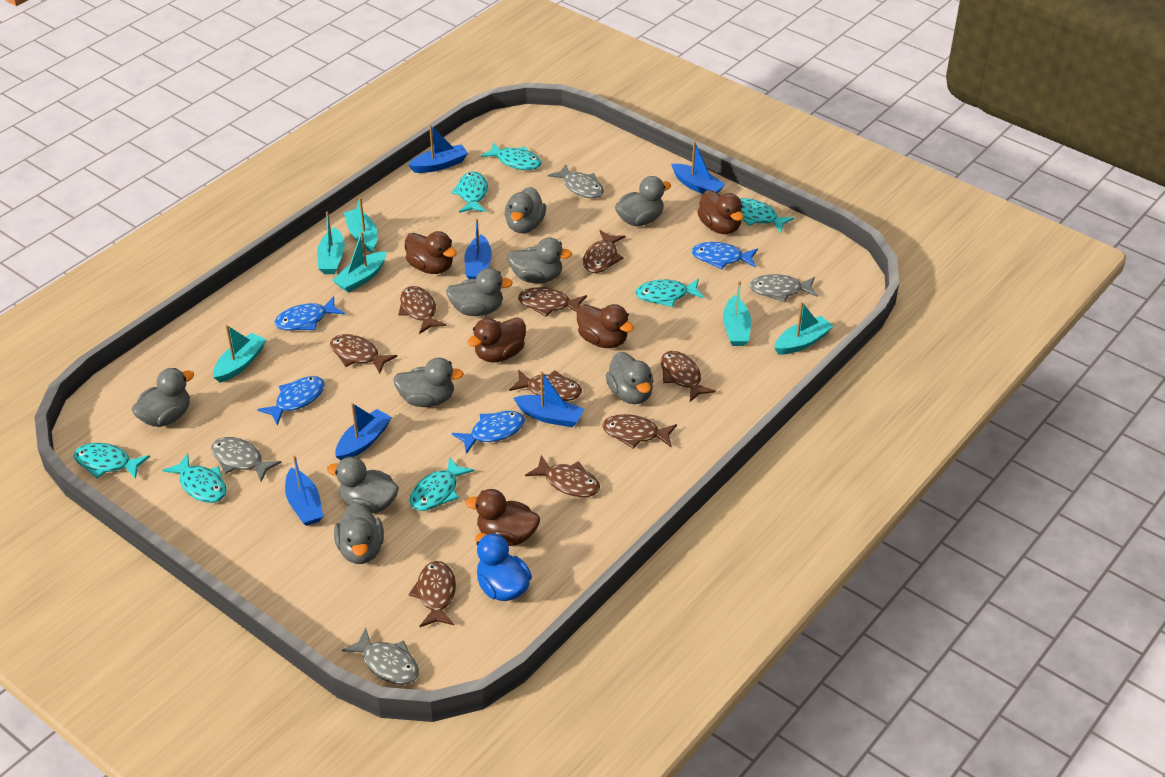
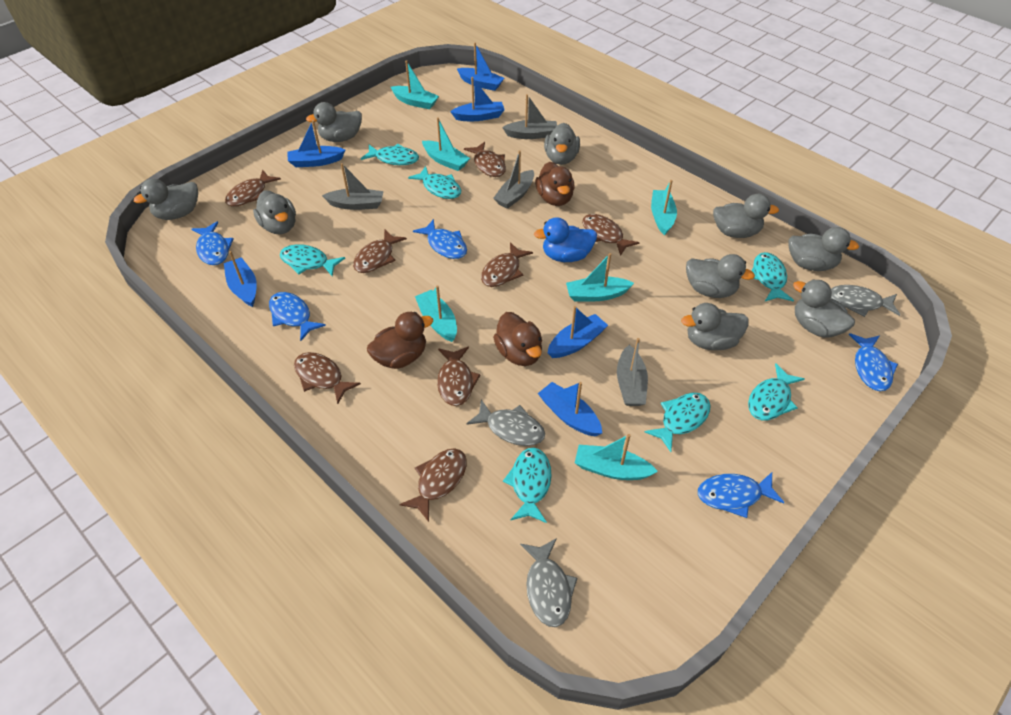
blue fish: [257,376,325,425] [275,296,345,331] [452,411,525,454] [692,242,758,270] = 4 -> [191,221,233,265] [269,292,326,341] [413,219,467,259] [698,472,784,518] [849,333,898,391] = 5
brown duck: [405,231,457,274] [465,489,540,546] [467,317,526,363] [577,304,634,348] [697,190,744,234] = 5 -> [367,312,433,369] [493,312,542,366] [535,162,575,206] = 3
brown fish: [330,334,397,374] [398,286,447,334] [409,561,456,627] [509,369,582,401] [518,287,587,317] [525,455,600,497] [583,230,626,273] [602,414,677,449] [661,351,716,402] = 9 -> [225,170,281,207] [294,352,361,404] [353,229,407,273] [399,448,467,522] [437,347,481,406] [464,142,506,177] [481,242,533,287] [582,214,640,256] = 8
grey boat: none = 0 -> [322,163,384,210] [493,150,534,209] [502,94,557,139] [617,338,648,406] = 4
grey fish: [211,437,282,482] [342,628,419,685] [548,164,604,198] [749,274,818,302] = 4 -> [466,400,545,446] [520,538,577,627] [831,285,900,317] = 3

